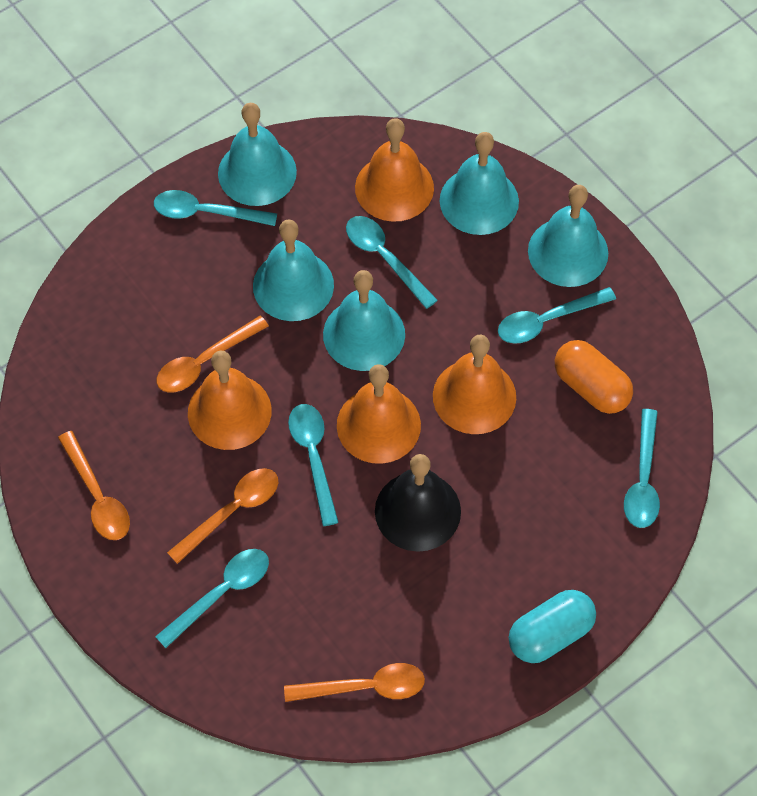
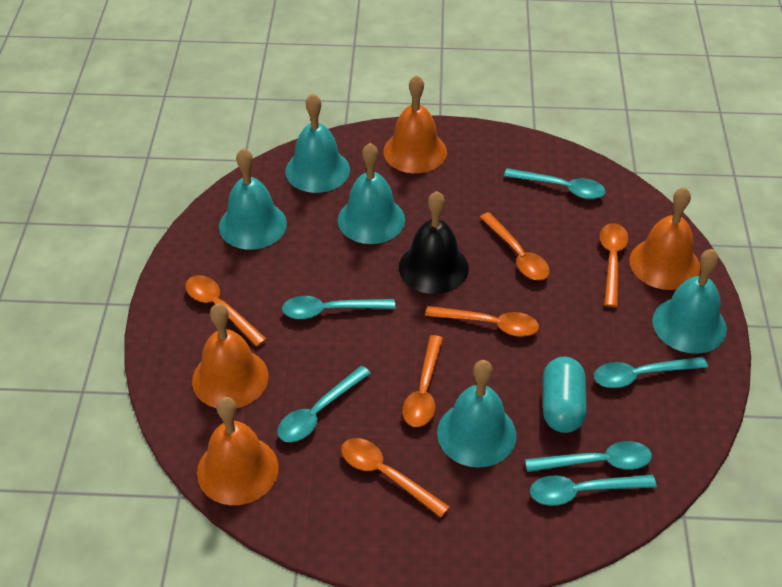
orange capsule: [555,340,633,414] = 1 -> none = 0
orange spoon: [58,431,130,540] [157,316,269,393] [167,468,278,564] [284,663,425,702] = 4 -> [185,275,267,347] [341,438,450,518] [402,335,443,427] [425,306,539,337] [480,212,550,280] [600,223,629,307] = 6

